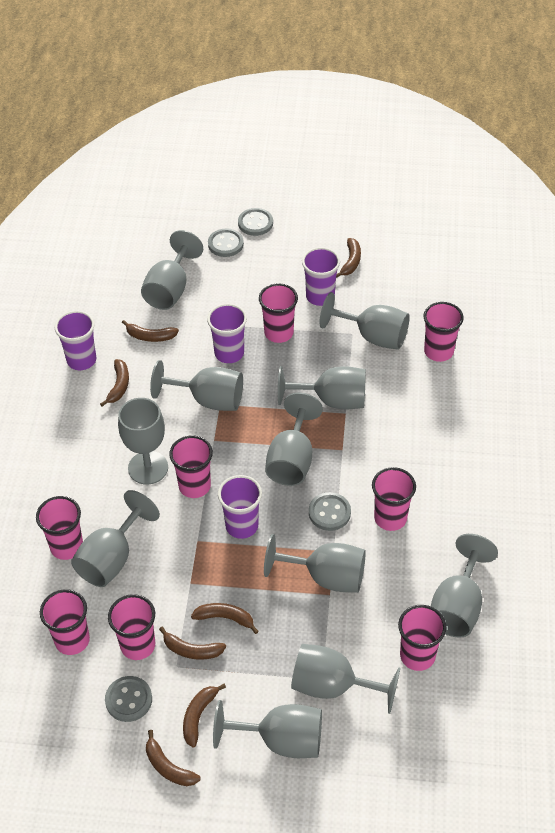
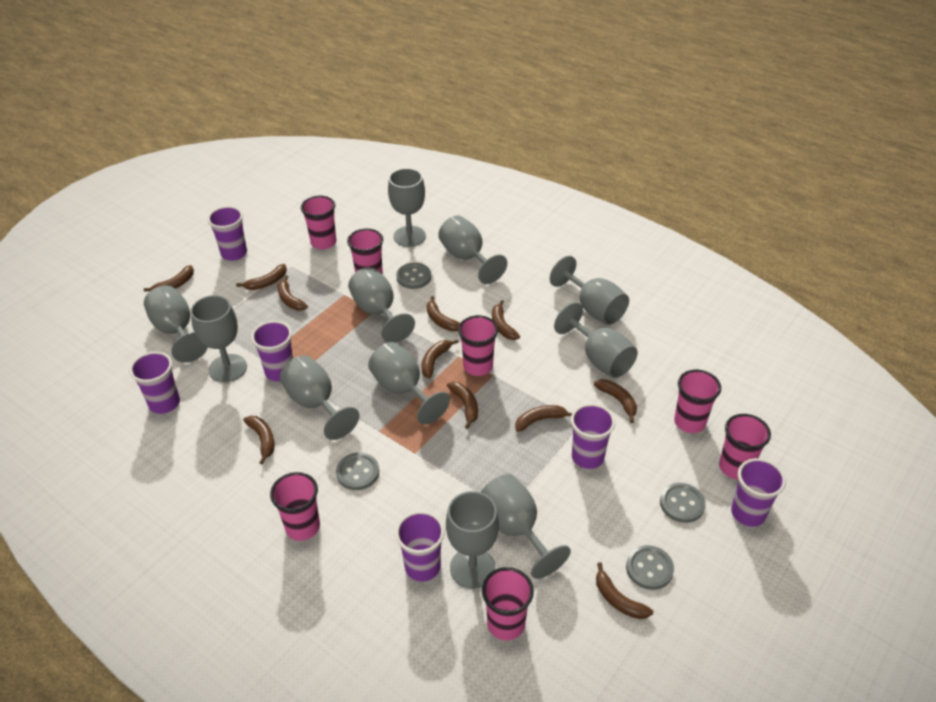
brown banana: [100,359,129,406] [122,320,179,342] [146,730,201,786] [159,627,226,659] [183,684,226,747] [191,603,259,634] [336,238,361,278] = 7 -> [144,265,194,292] [236,264,287,290] [243,416,275,465] [278,275,308,310] [422,339,459,379] [427,296,460,332] [447,382,478,429] [492,300,520,340] [515,405,572,432] [594,379,637,423] [596,562,653,619] = 11
pink cup: [36,496,83,560] [40,589,90,655] [108,594,155,660] [169,435,213,498] [259,284,298,343] [372,467,416,531] [398,605,446,671] [424,302,464,362] = 8 -> [270,472,320,541] [301,195,336,250] [347,228,383,275] [458,315,498,376] [482,567,534,640] [674,370,721,433] [719,414,771,480] = 7
purple cup: [55,311,96,370] [207,304,247,363] [218,475,262,539] [302,247,340,306] = 4 -> [129,352,180,414] [207,206,247,261] [251,321,293,381] [395,511,445,581] [571,404,615,469] [731,458,786,527] = 6

